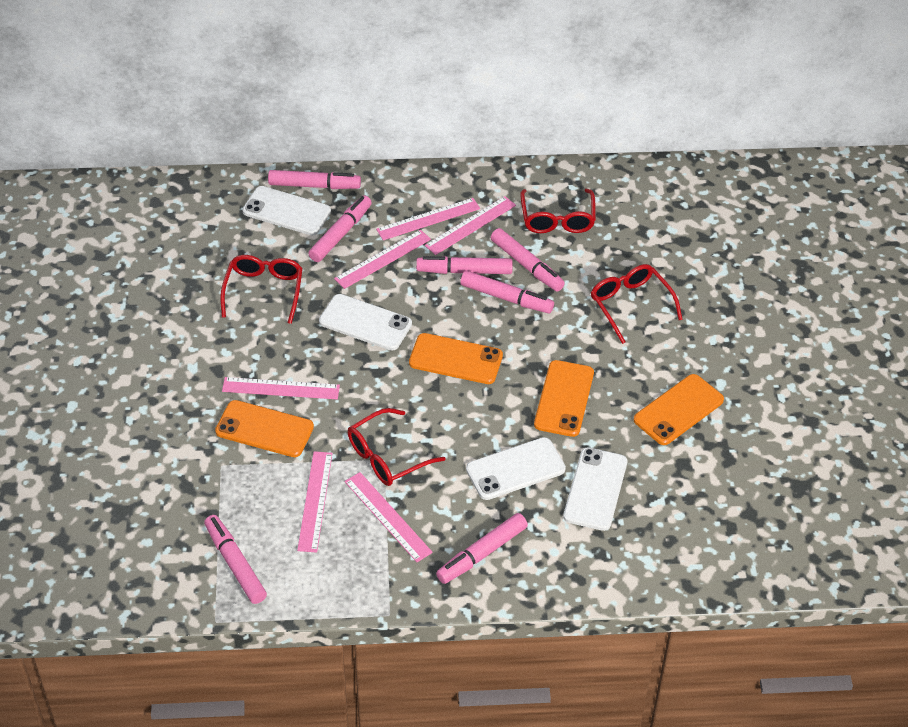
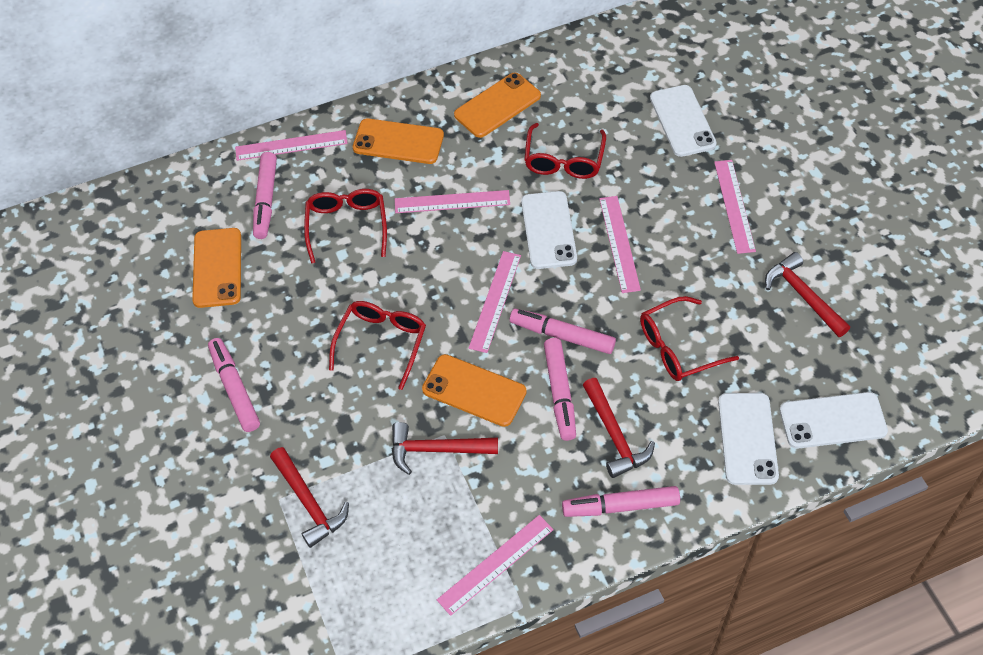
pink marker: [204,515,267,604] [268,170,361,189] [308,195,372,262] [416,256,513,274] [436,513,528,584] [460,271,554,314] [491,228,565,291] = 7 -> [208,338,260,432] [253,152,277,239] [510,309,616,354] [544,338,576,441] [562,486,680,517] = 5
red hammer: none = 0 -> [270,447,349,548] [392,422,498,475] [583,378,655,478] [765,252,850,337] = 4

